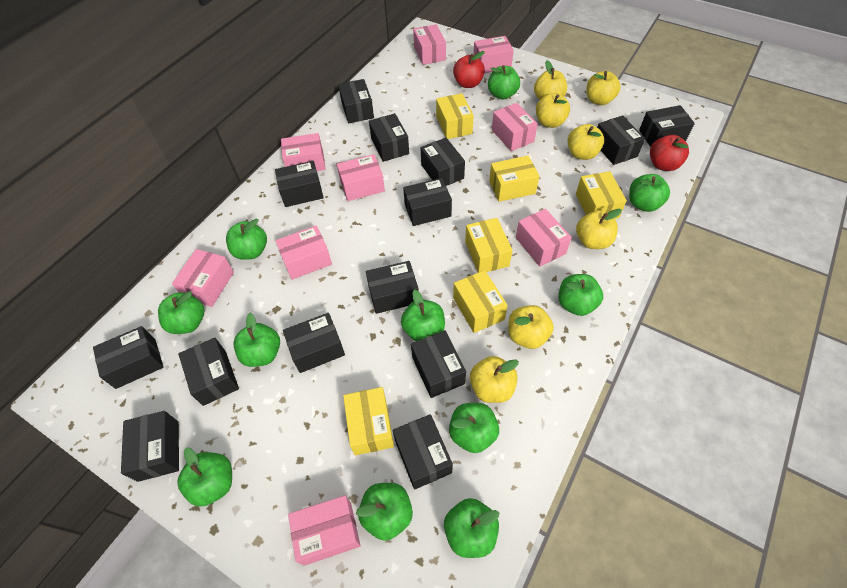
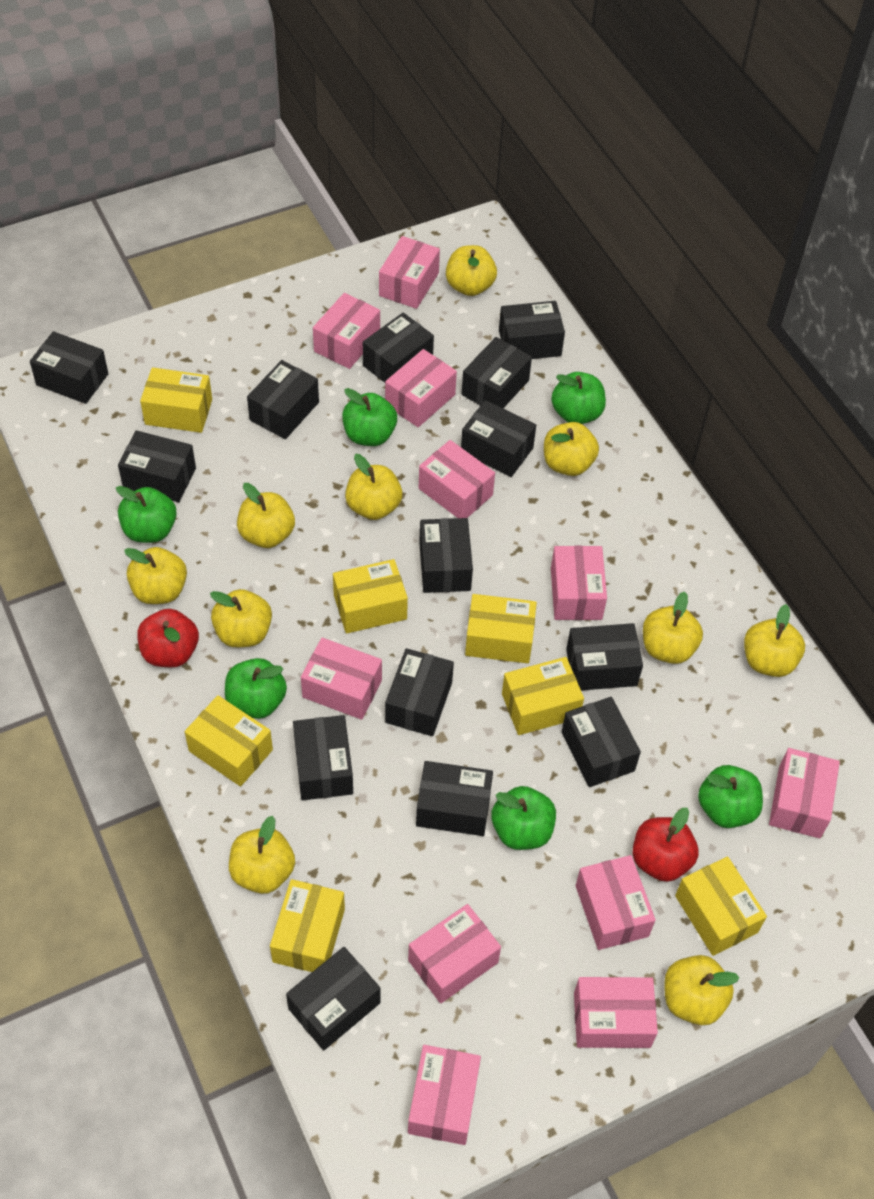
green apple: [158,291,204,334] [177,447,232,507] [226,219,267,260] [233,313,280,367] [356,483,413,541] [401,290,445,341] [444,498,499,558] [449,403,499,453] [488,65,520,99] [558,274,603,316] [629,174,670,212] = 11 -> [116,486,177,543] [225,658,287,719] [342,388,397,446] [491,786,556,850] [551,372,606,424] [698,765,763,828] = 6
pink box: [172,249,234,307] [276,226,332,280] [281,133,326,171] [288,495,360,566] [337,154,385,201] [413,24,446,65] [474,36,514,73] [492,103,538,151] [516,209,572,267] = 9 -> [301,638,382,720] [313,293,380,369] [379,236,440,309] [385,349,457,427] [408,904,501,1003] [408,1045,481,1145] [419,440,495,518] [551,546,607,620] [574,977,658,1048] [576,855,656,950] [769,748,840,838] = 11
yellow apple: [470,356,519,403] [508,305,554,349] [534,60,567,99] [536,93,570,128] [568,124,604,160] [576,209,622,249] [587,71,621,105] = 7 -> [124,547,187,604] [210,589,272,648] [229,816,295,894] [237,483,295,548] [345,454,402,520] [446,245,497,296] [544,422,599,476] [643,592,703,664] [664,955,739,1025] [744,604,805,677] = 10
yellow box: [343,387,394,455] [436,93,474,139] [453,270,508,333] [465,218,513,273] [489,156,540,202] [576,171,627,219] = 6 -> [140,367,212,433] [185,695,273,787] [270,879,345,972] [333,559,408,633] [465,594,537,663] [502,657,584,735] [675,856,767,956] = 7

